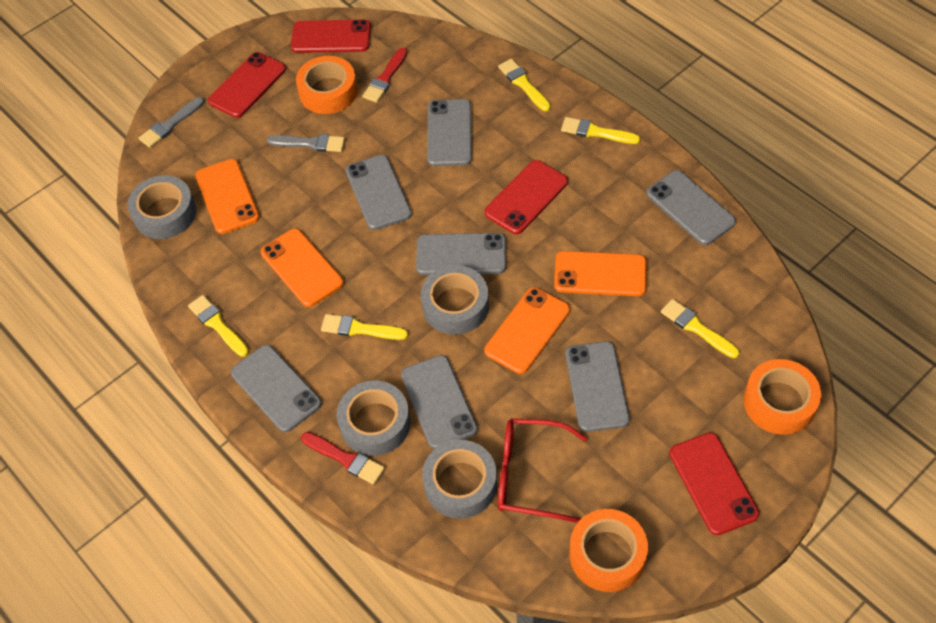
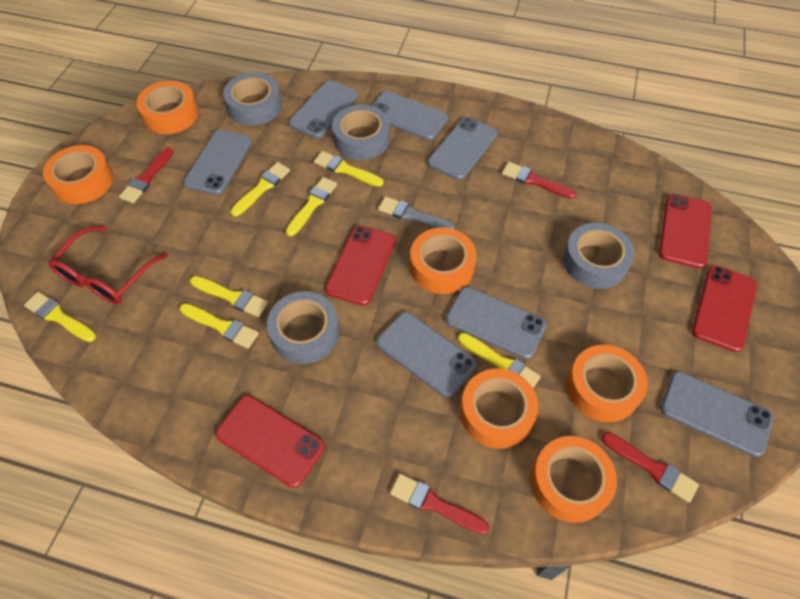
grey brush: [139,97,204,148] [267,134,345,152] = 2 -> [378,196,455,229] = 1
orange phone: [195,159,260,234] [261,228,344,307] [484,287,570,374] [554,251,647,296] = 4 -> none = 0
orange tape: [296,56,358,114] [570,509,648,592] [744,359,821,435] = 3 -> [43,145,113,204] [136,81,198,134] [410,227,476,294] [460,369,538,449] [531,436,617,523] [566,345,648,422] = 6
red brush: [301,432,385,485] [362,48,407,103] = 2 -> [119,147,173,203] [390,473,489,534] [502,162,577,199] [601,432,699,503] = 4
yellow brush: [188,295,249,357] [321,314,408,340] [498,59,551,111] [561,117,640,144] [661,299,739,358] = 5 -> [24,292,96,342] [180,303,259,349] [190,276,268,317] [230,162,290,216] [286,177,337,236] [314,151,384,187] [458,332,541,388] = 7

